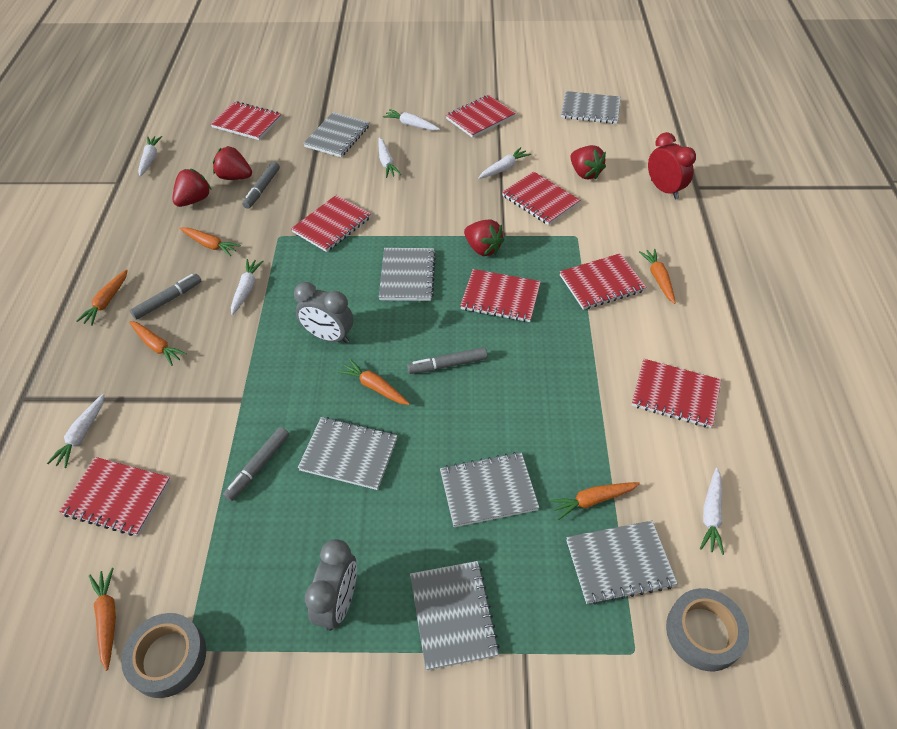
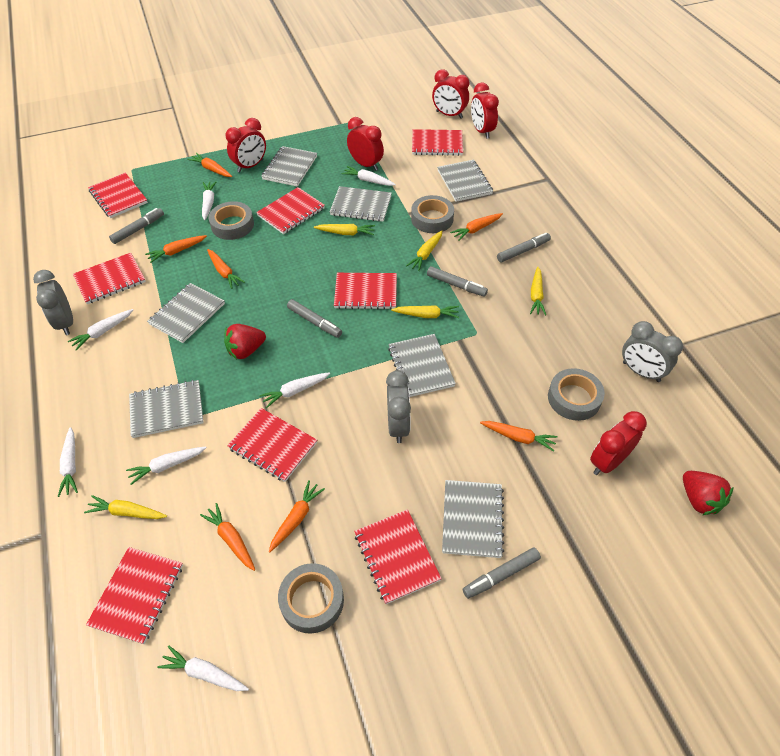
grey clock: [294,282,353,343] [305,539,357,631] = 2 -> [33,270,73,335] [386,370,411,443] [622,321,683,382] = 3
grey marker: [130,274,201,320] [223,427,289,501] [242,162,280,209] [407,347,488,374] = 4 -> [109,208,164,244] [287,299,342,338] [427,266,488,297] [463,547,541,599] [497,233,551,262] = 5
grey tape: [121,613,206,698] [666,588,749,671] = 2 -> [208,201,254,240] [278,563,344,634] [411,195,454,233] [548,368,605,421] = 4
red clock: [648,132,696,199] = 1 -> [225,118,266,172] [347,117,384,171] [432,69,469,119] [471,83,499,139] [590,411,647,475] = 5
red strawberry: [172,169,212,207] [213,146,252,180] [464,220,504,256] [570,145,606,180] = 4 -> [224,324,266,359] [683,471,734,515] = 2
yellow carrot: none = 0 -> [84,495,167,519] [314,224,375,235] [391,305,459,318] [406,230,442,271] [530,267,546,316] = 5

